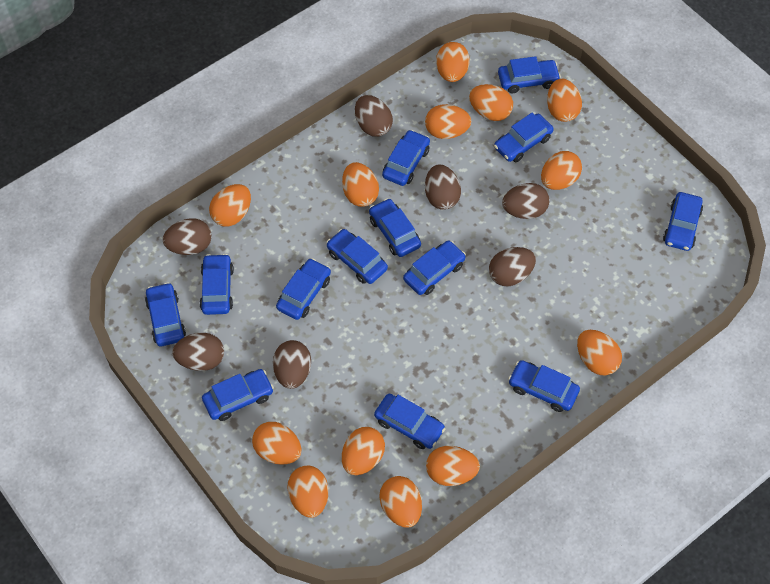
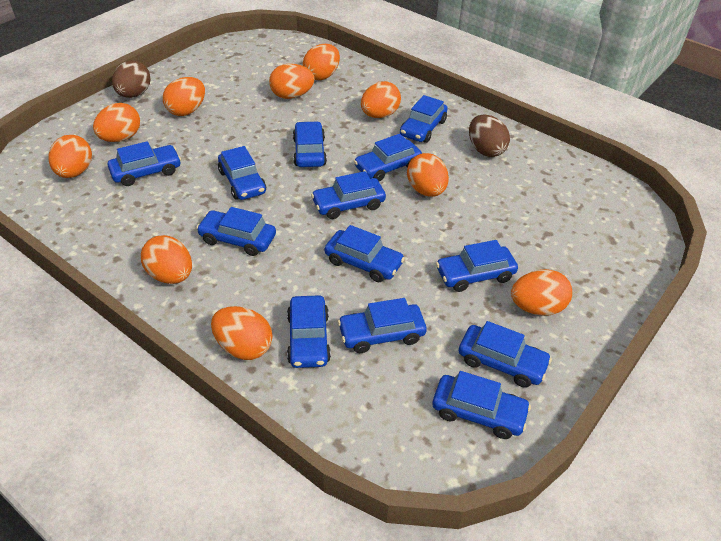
brown egg: [163,218,212,255] [172,333,224,371] [273,340,311,389] [355,95,393,137] [425,165,461,210] [489,247,536,286] [502,183,550,219] = 7 -> [112,60,151,98] [469,114,510,157] = 2
orange egg: [209,184,251,227] [252,422,301,465] [287,466,328,518] [342,162,379,207] [342,427,385,475] [379,476,422,527] [425,104,471,139] [426,446,480,486] [436,42,470,82] [469,84,513,121] [541,151,582,190] [547,79,582,122] [577,330,622,375] = 13 -> [49,135,92,178] [93,103,140,142] [141,235,192,284] [163,77,205,116] [211,306,273,360] [269,64,314,99] [303,44,340,80] [361,81,401,118] [407,153,449,197] [511,269,572,316] = 10

